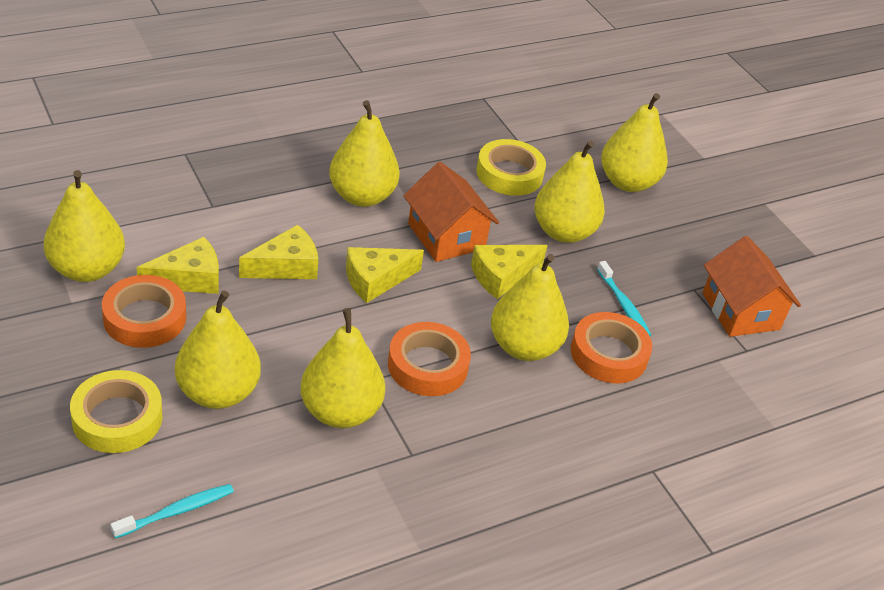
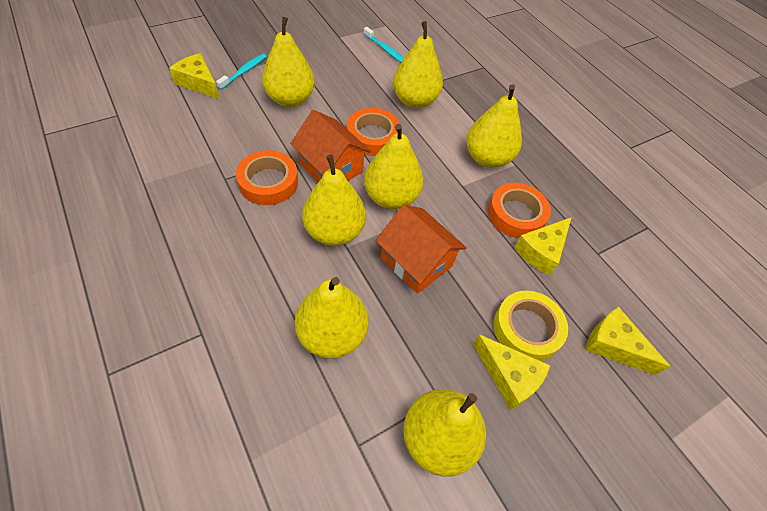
yellow tape: [70,370,162,453] [476,139,546,196] = 2 -> [494,290,568,361] = 1

